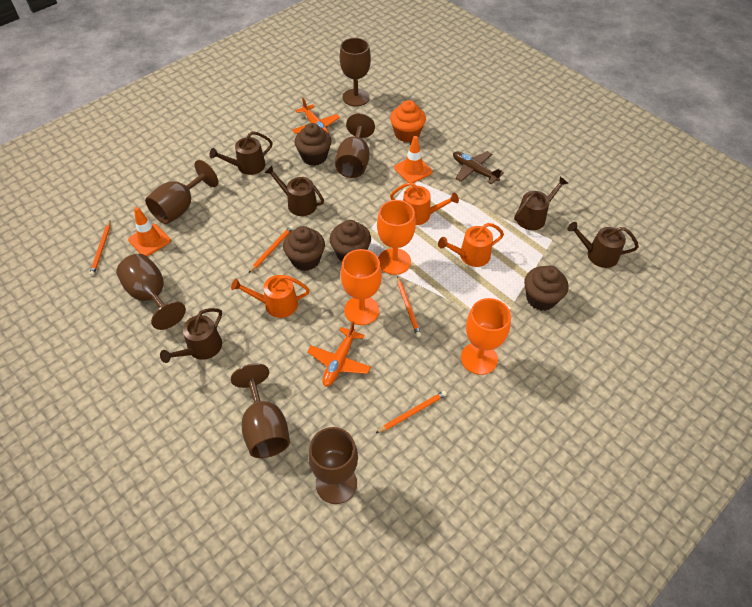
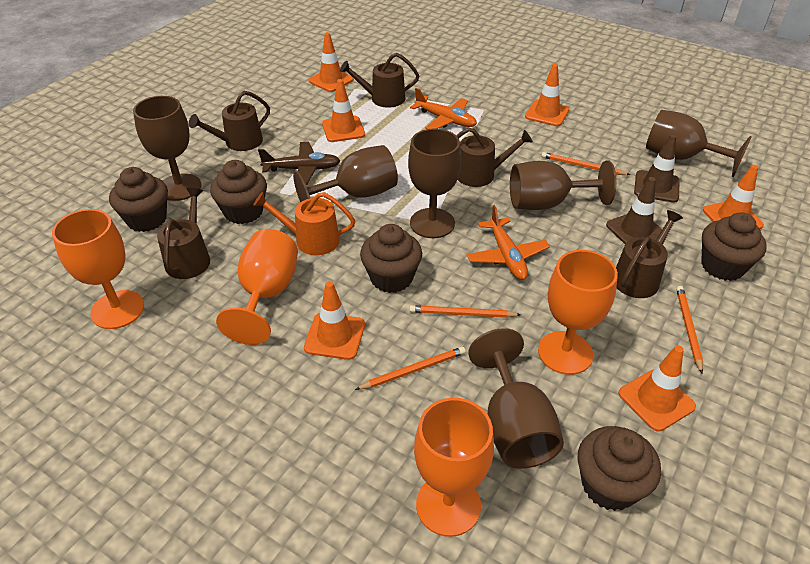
brown cupcake: [283,226,325,271] [294,123,331,166] [330,220,371,261] [524,265,568,311] = 4 -> [109,167,168,232] [210,160,267,224] [360,224,422,293] [578,426,661,511] [701,212,767,281] = 5
brown traffic cone: none = 0 -> [606,177,662,244] [634,134,680,203] = 2
orange cupcake: [390,100,426,142] = 1 -> none = 0
orange goblet: [341,249,382,325] [377,200,416,275] [461,298,511,375] = 3 -> [52,209,144,329] [216,229,298,345] [414,398,494,537] [538,250,618,375] = 4
orange traffic cone: [128,207,171,256] [394,136,432,183] = 2 -> [304,281,365,360] [308,32,354,92] [322,79,365,142] [525,64,569,126] [618,345,696,432] [703,165,764,229] = 6
orange watering can: [231,275,310,318] [390,182,459,225] [438,223,504,267] = 3 -> [253,192,355,255] = 1

